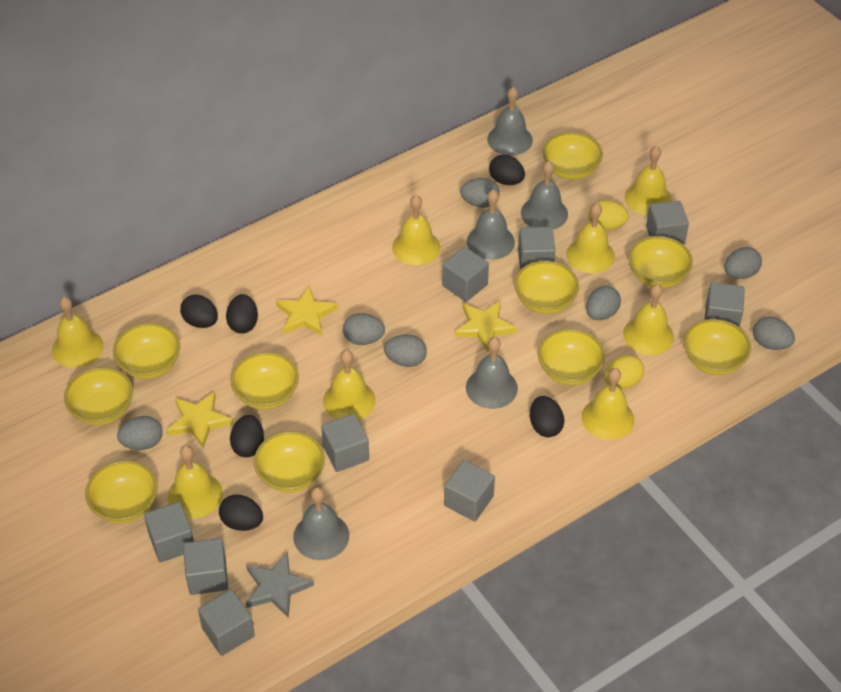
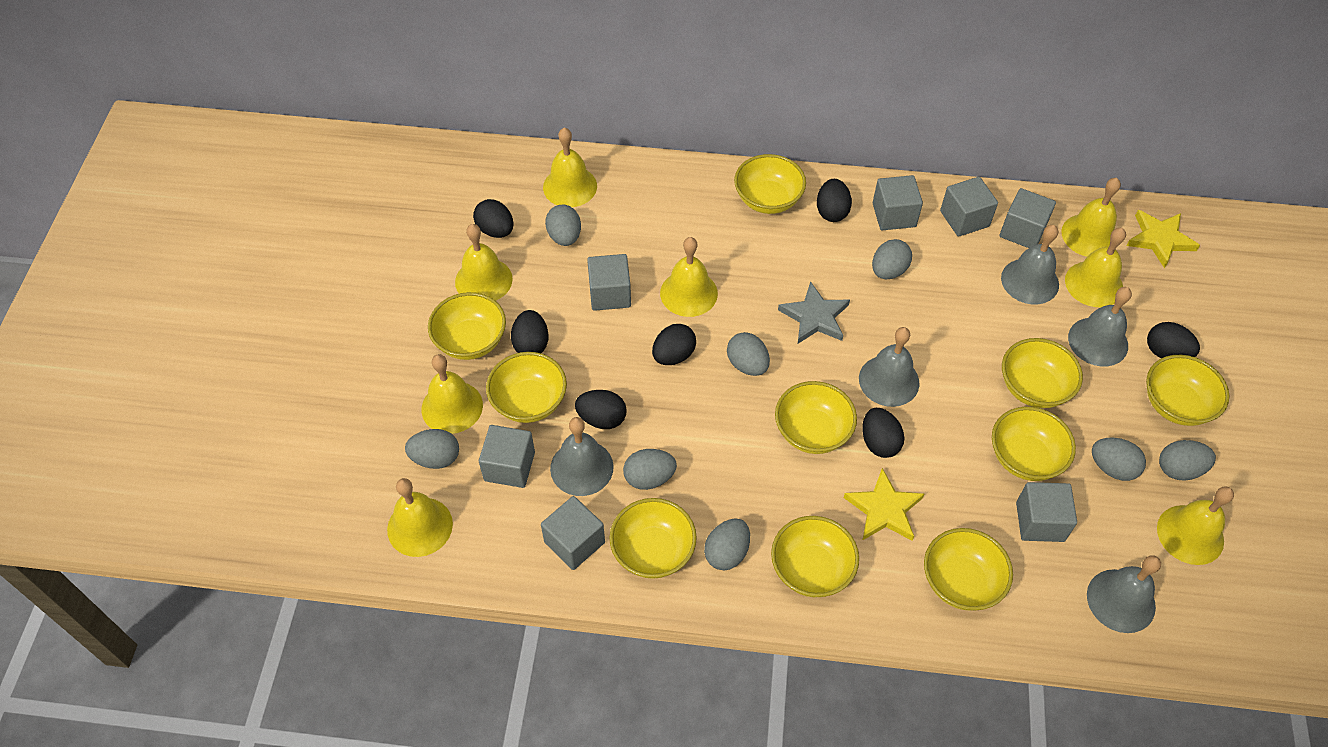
black egg: [180,295,218,328] [219,495,263,531] [226,294,258,334] [230,415,264,457] [489,154,525,185] [530,396,564,437] = 6 -> [473,199,514,238] [511,310,548,353] [575,390,627,429] [652,324,696,365] [817,179,852,222] [862,408,904,458] [1147,322,1200,358] = 7
grey cube: [144,502,194,563] [183,538,228,595] [198,590,255,656] [321,414,369,472] [442,247,489,302] [444,460,495,522] [518,227,555,270] [646,201,689,245] [705,282,745,327] = 9 -> [479,425,535,488] [541,496,605,570] [587,254,631,311] [873,175,923,230] [940,177,998,237] [999,188,1056,248] [1016,482,1077,542] = 7
grey egg: [117,416,163,450] [343,313,385,345] [384,334,427,367] [460,178,500,208] [586,286,621,320] [724,247,762,279] [753,317,795,350] = 7 -> [405,429,459,469] [545,204,581,246] [623,449,677,490] [704,519,750,570] [727,332,770,376] [872,239,912,279] [1092,438,1146,481] [1159,440,1216,481] = 8
yellow egg: [588,200,629,230] [605,355,644,389] = 2 -> none = 0
yellow star: [167,391,233,449] [276,286,338,336] [455,301,517,352] = 3 -> [844,468,924,541] [1126,210,1200,268] = 2

